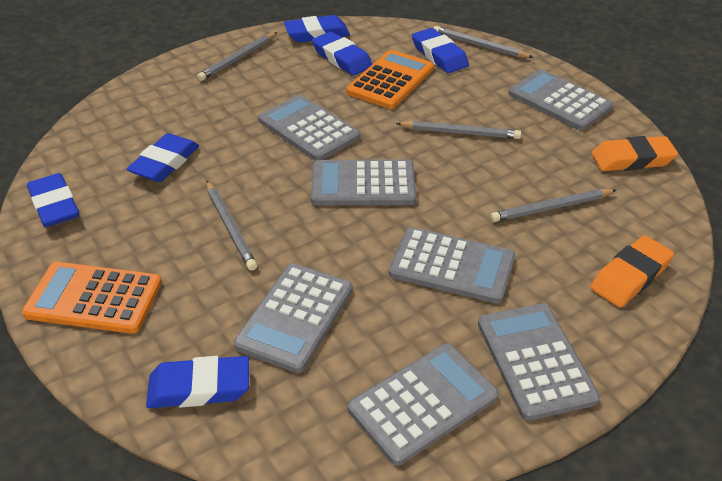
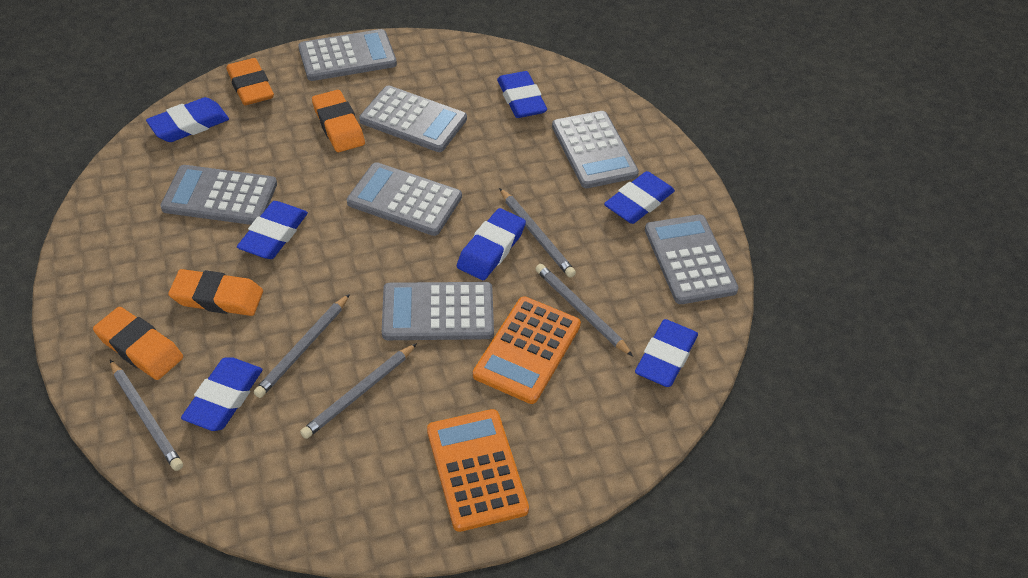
blue eraser: [27,173,79,227] [127,133,199,182] [146,356,249,408] [284,15,350,43] [312,31,372,76] [412,28,469,73] = 6 -> [146,97,229,142] [181,357,263,431] [237,201,308,259] [457,208,526,280] [497,71,547,118] [604,171,675,224] [635,319,698,387] = 7
orange eraser: [590,235,674,308] [591,136,678,171] = 2 -> [93,307,183,380] [168,269,263,316] [227,58,274,105] [312,90,365,152] = 4

